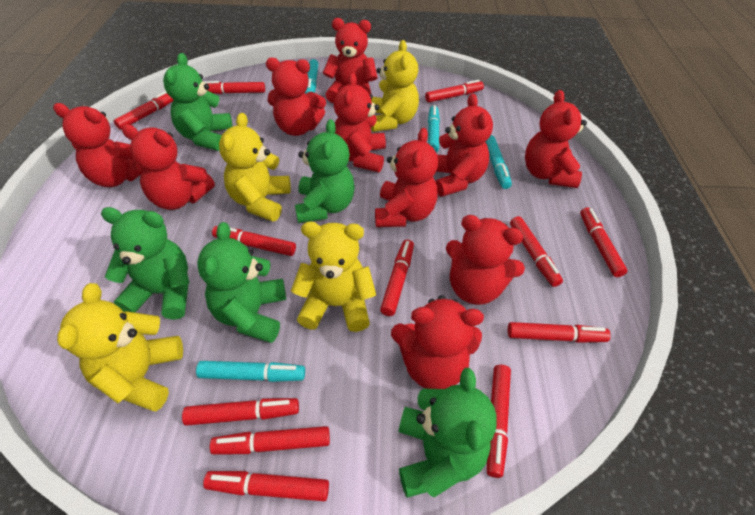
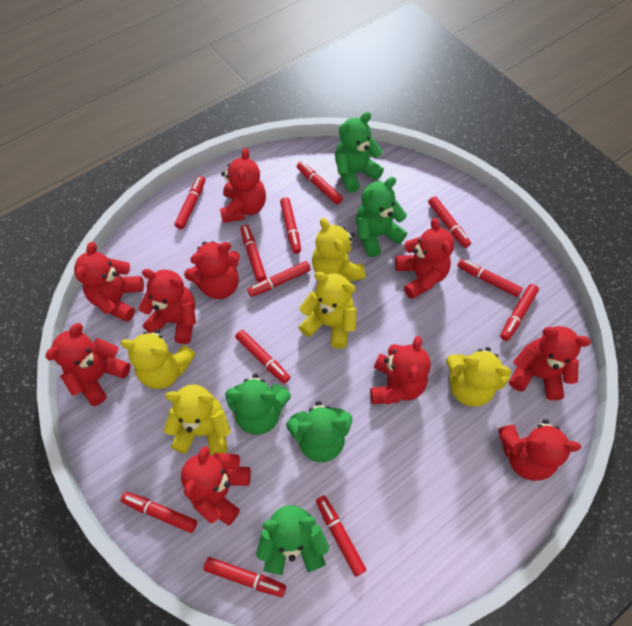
turquoise marker: [196,361,305,382] [305,59,318,94] [428,105,440,153] [486,135,512,189] = 4 -> none = 0
yellow teddy bear: [57,283,183,411] [219,113,291,222] [291,221,376,332] [371,40,419,132] = 4 -> [120,329,196,389] [164,384,231,455] [299,272,356,349] [312,218,365,282] [446,347,511,407] = 5

